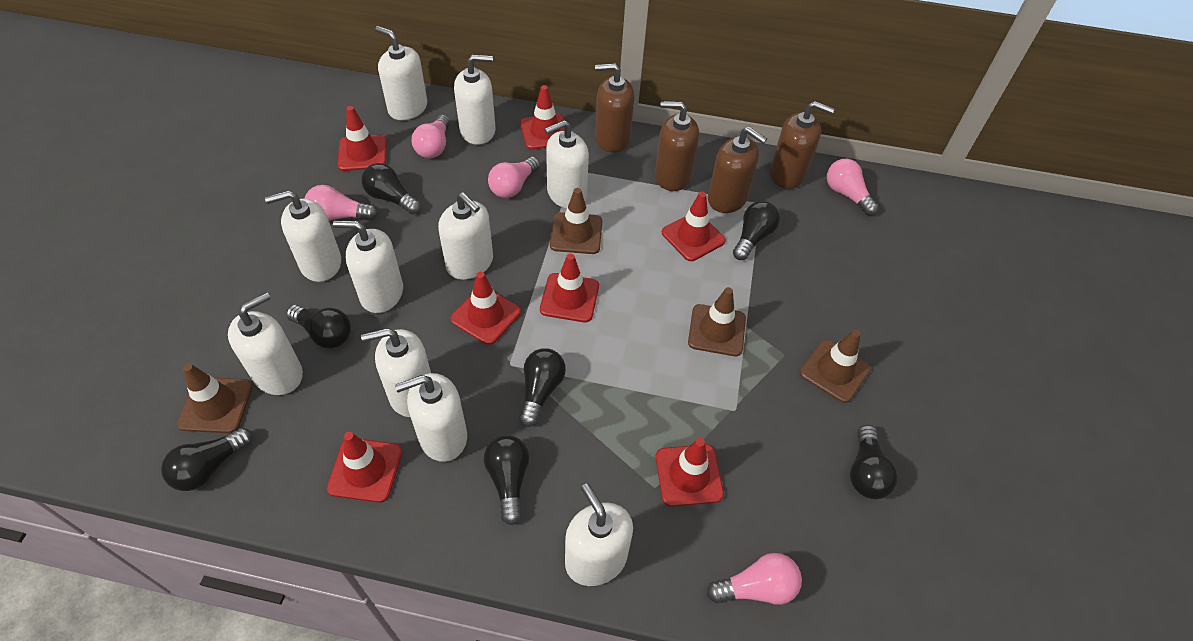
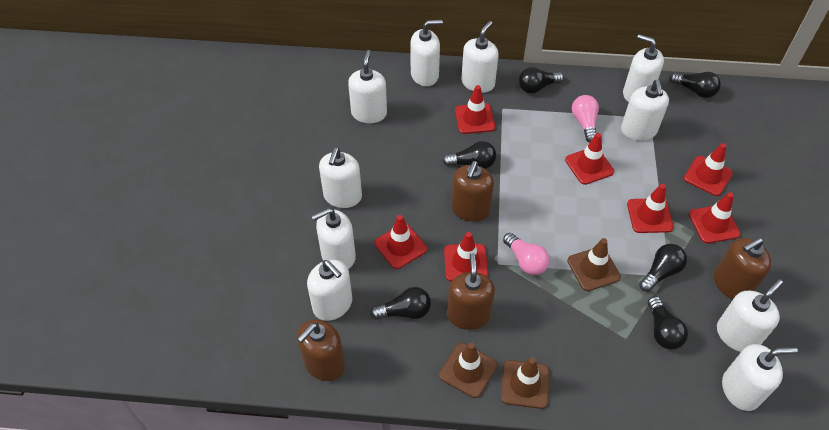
black light bulb: [161,427,252,491] [286,305,351,349] [361,163,421,214] [484,435,529,525] [520,348,566,427] [733,201,780,260] [850,425,898,499] = 7 -> [370,287,431,320] [442,141,496,169] [519,67,564,93] [639,244,687,292] [648,296,688,350] [669,72,721,98] = 6
brown traffic cone: [177,363,253,433] [550,188,602,254] [688,287,746,356] [800,330,871,403] = 4 -> [439,343,497,398] [501,357,549,409] [567,238,621,291] = 3
pink light bulb: [305,185,378,221] [412,115,450,158] [488,157,540,198] [707,553,802,605] [827,159,879,215] = 5 -> [503,233,550,275] [572,95,599,143] = 2

